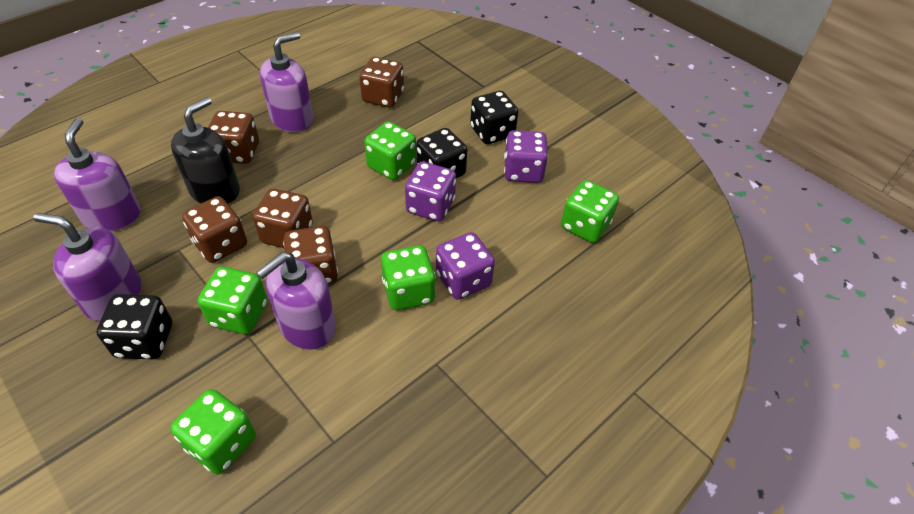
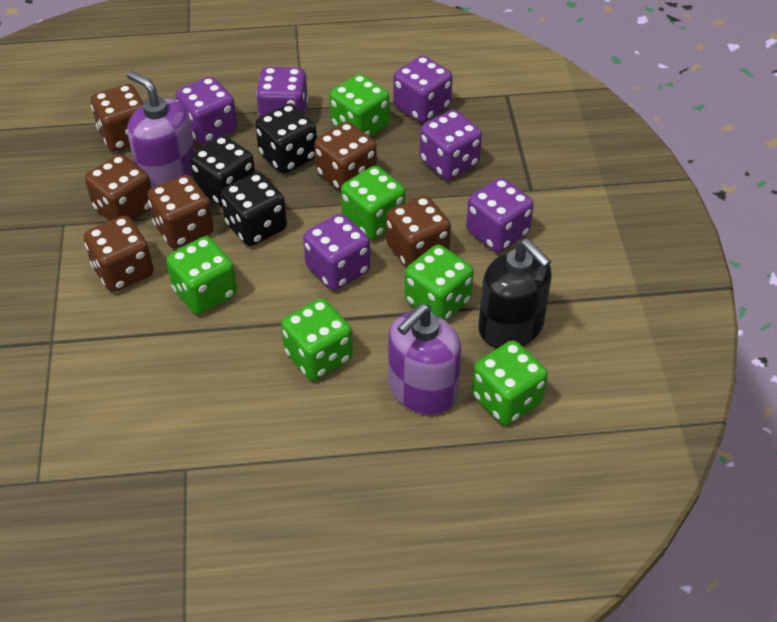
brown dice: [182,196,247,263] [208,111,259,164] [253,189,313,248] [283,226,338,284] [360,57,404,108] = 5 -> [84,216,154,292] [85,154,152,221] [91,84,144,151] [147,175,214,248] [314,122,377,192] [386,195,451,268] = 6
green dice: [170,389,256,474] [198,267,268,334] [364,121,416,180] [381,245,436,310] [561,180,619,243] = 5 -> [166,236,237,315] [281,298,353,380] [329,74,389,137] [341,166,405,240] [405,245,474,321] [472,340,548,425] = 6
purple dice: [405,162,456,222] [436,232,495,300] [504,130,548,183] = 3 -> [175,76,237,145] [256,67,308,117] [303,213,370,290] [393,55,453,123] [420,109,482,180] [466,178,534,252] = 6
purple soap dispenser: [33,213,141,321] [54,118,141,231] [256,252,336,350] [260,32,313,132] = 4 -> [127,71,196,188] [388,304,461,415] = 2

